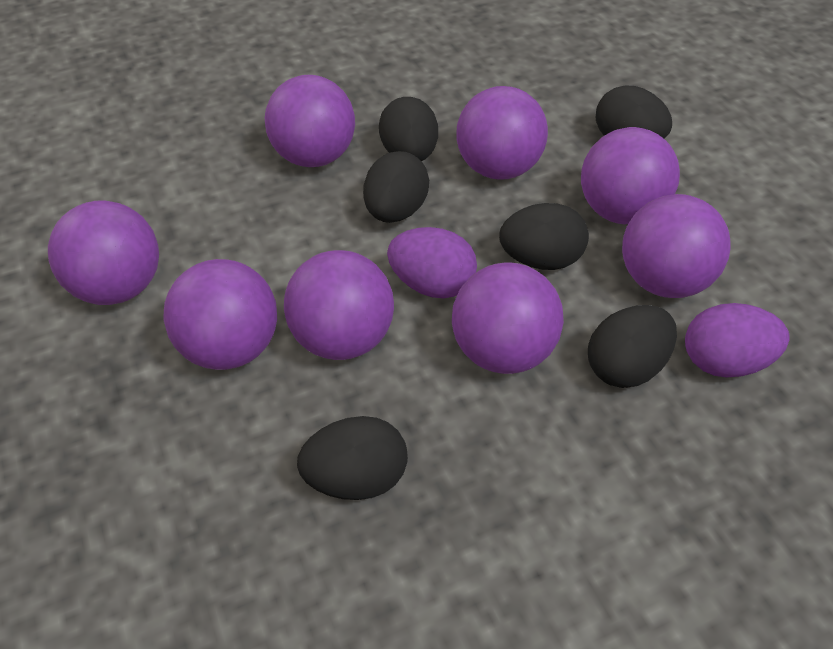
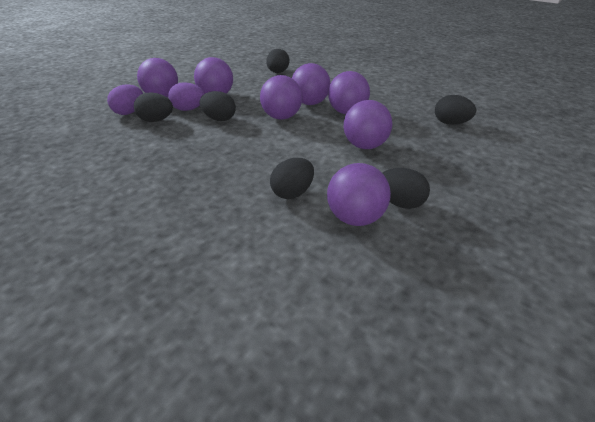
purple ball: [48,201,159,305] [164,259,277,370] [265,75,355,167] [284,250,394,360] [452,263,564,374] [456,86,548,180] [581,127,680,224] [622,194,731,298] = 8 -> [137,58,178,97] [194,57,233,94] [260,75,302,120] [292,63,330,105] [327,163,391,226] [328,71,370,114] [344,100,393,149] = 7

